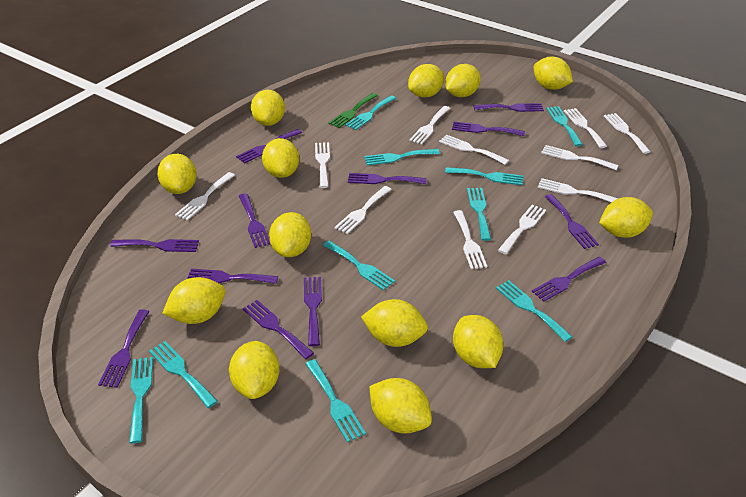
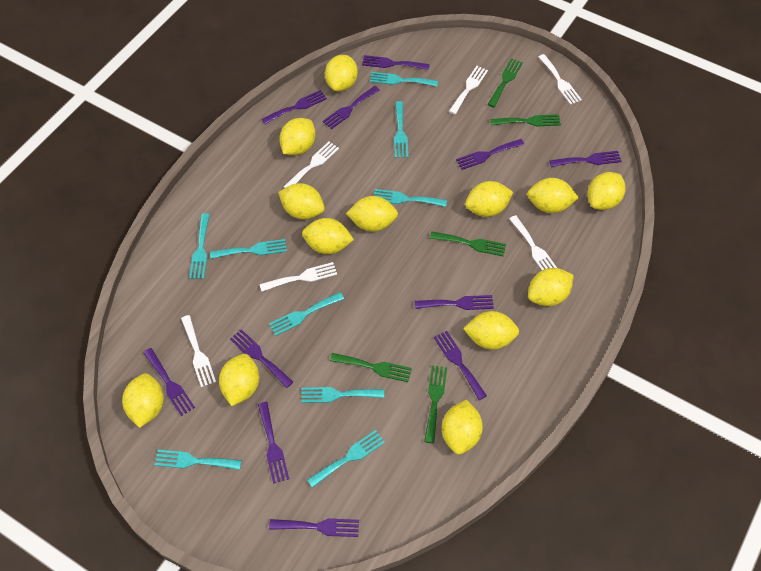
green fork: [329,93,378,128] = 1 -> [330,353,412,382] [424,365,447,443] [430,232,506,256] [487,58,523,107] [491,114,561,126] = 5
purple fork: [98,309,150,388] [110,239,199,252] [188,269,278,284] [236,129,302,164] [239,193,270,248] [243,300,314,359] [304,277,322,346] [348,173,427,184] [452,121,525,136] [473,103,544,112] [532,257,606,302] [545,194,599,249] = 12 -> [143,348,195,416] [230,329,293,388] [258,402,289,484] [262,90,327,124] [269,518,359,537] [322,86,380,129] [362,55,430,70] [415,295,494,310] [434,331,487,400] [456,139,525,170] [549,151,622,167] = 11
turquoise fork: [129,357,153,443] [149,341,218,408] [306,359,366,442] [323,241,395,290] [345,96,396,130] [364,149,440,165] [445,167,523,185] [467,188,491,241] [496,280,572,342] [546,106,583,146] = 10 -> [154,450,241,470] [189,213,210,279] [210,239,287,259] [269,292,344,336] [301,387,384,403] [307,430,385,488] [370,72,438,86] [374,189,447,207] [394,101,408,158] = 9
white fork: [175,172,235,220] [315,142,330,188] [334,186,392,234] [409,106,451,145] [439,135,509,165] [453,210,487,269] [498,205,546,254] [538,178,618,203] [541,145,619,170] [564,108,607,148] [604,113,651,154] = 11 -> [181,315,216,387] [260,262,337,292] [284,141,339,188] [449,66,488,114] [509,215,557,270] [538,54,582,105] = 6

